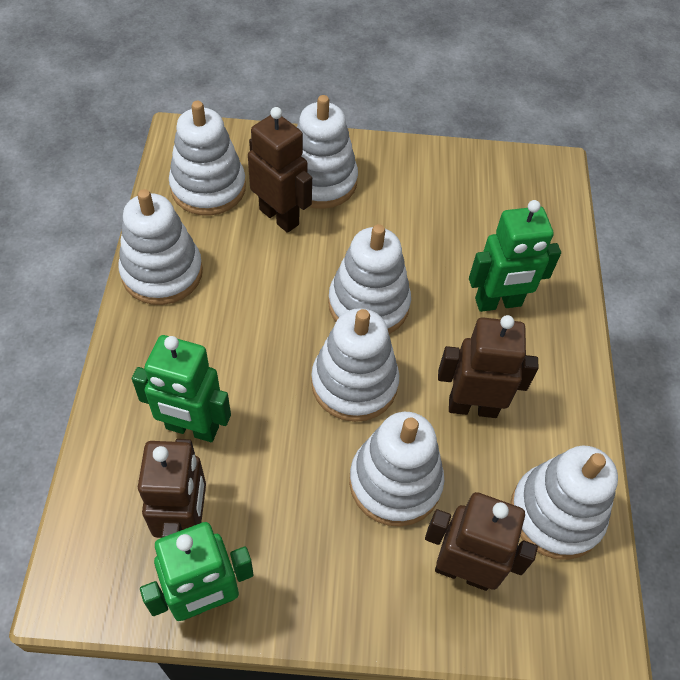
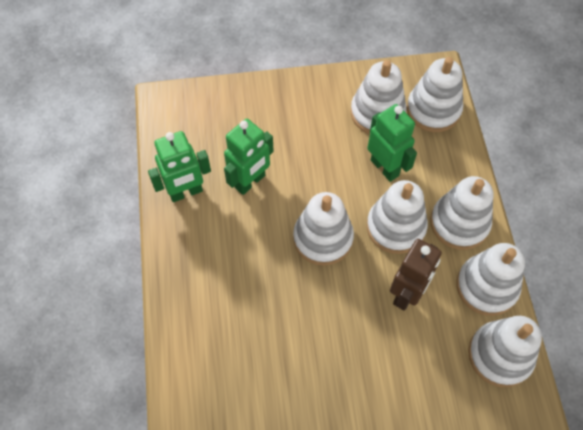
brown robot: [138,439,206,538] [248,107,312,233] [425,492,538,591] [438,315,538,418] = 4 -> [390,239,442,311] = 1

